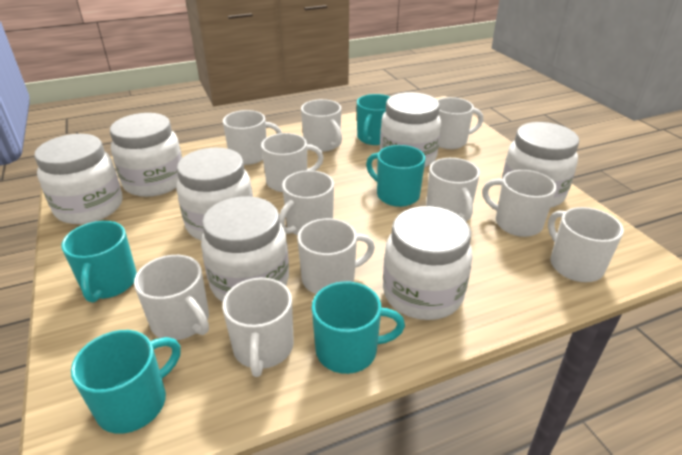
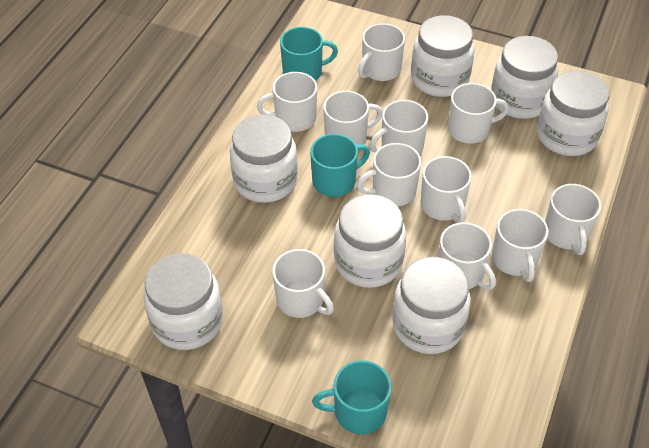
turquoise mug: [61,221,137,302] [71,330,181,434] [312,281,405,374] [357,94,390,145] [366,145,425,207] = 5 -> [280,27,338,81] [310,134,370,197] [312,360,391,434] = 3

